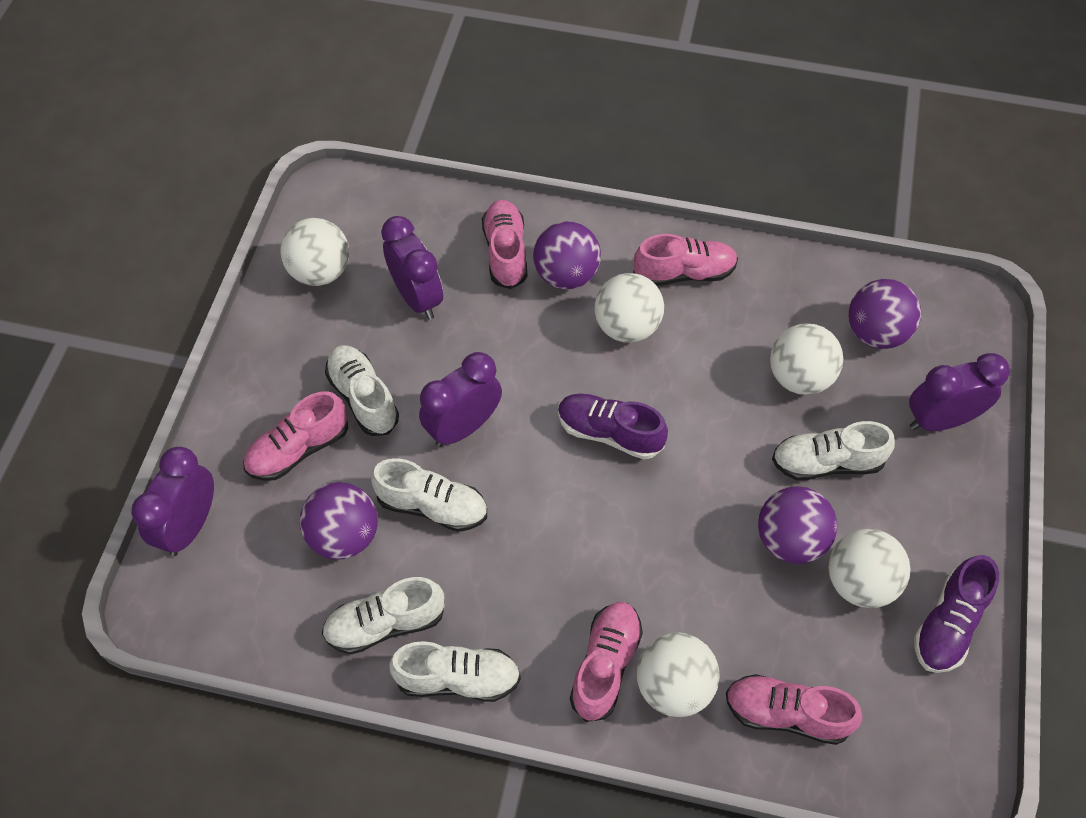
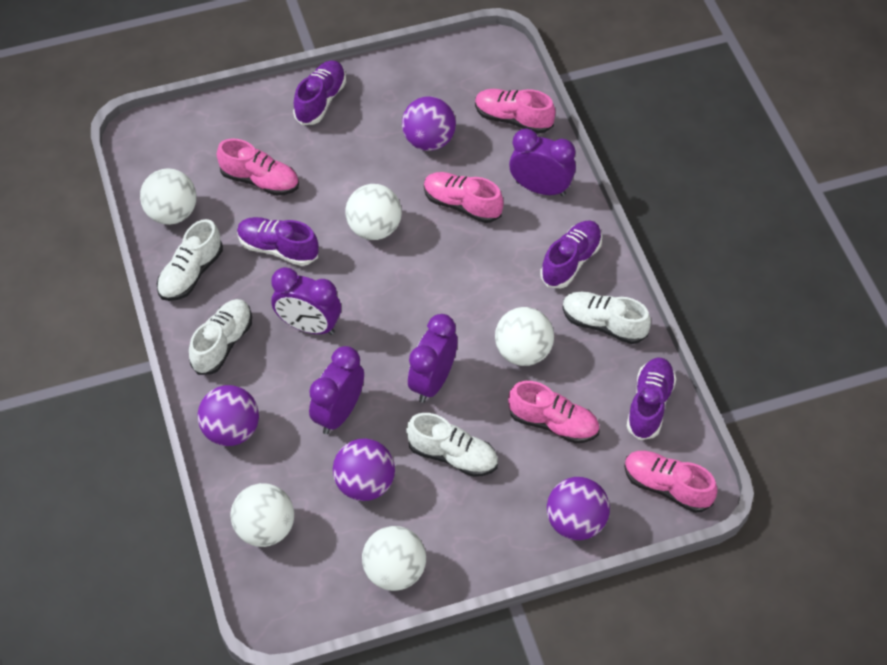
purple shoe: [558,394,668,459] [914,555,999,673] = 2 -> [237,217,319,266] [293,60,346,125] [540,220,602,289] [627,358,676,440] = 4
white shoe: [322,577,445,655] [325,345,399,436] [371,458,487,532] [389,641,521,702] [772,421,895,480] = 5 -> [157,219,223,301] [189,299,252,375] [406,413,498,477] [562,291,651,344] = 4

